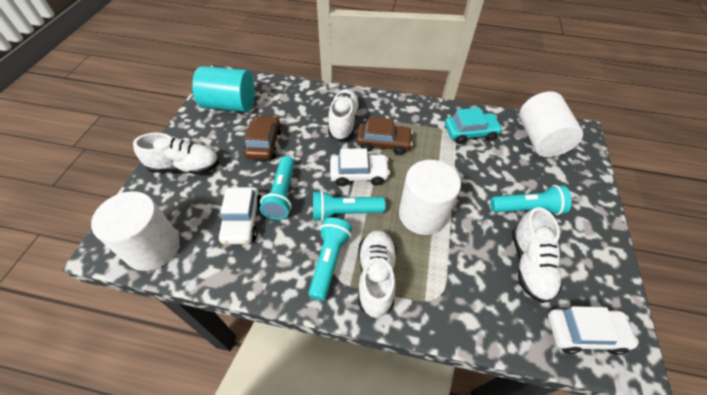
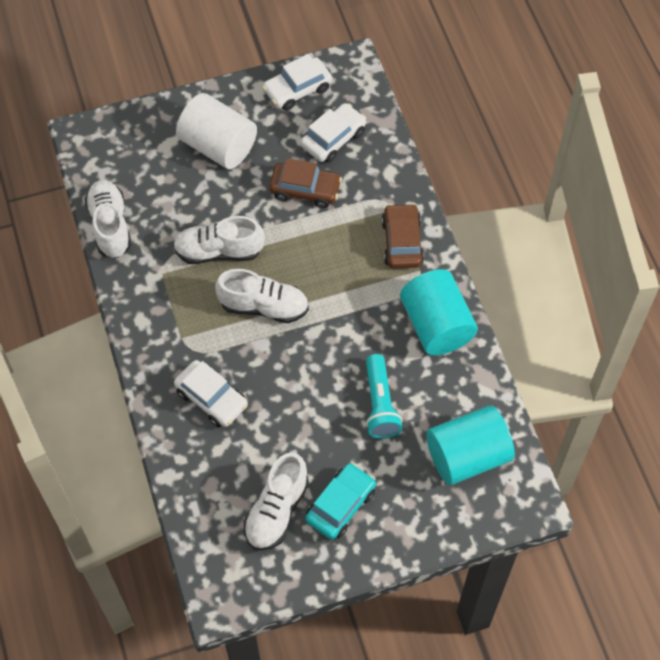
turquoise cylinder: [192,66,254,112] = 1 -> [400,269,478,355] [426,405,515,485] = 2
turquoise flashlight: [260,156,295,220] [308,217,352,301] [313,190,386,221] [490,185,572,215] = 4 -> [366,354,403,439] = 1
white cylinder: [91,191,180,271] [399,160,461,235] [519,91,583,157] = 3 -> [176,93,257,169] = 1

